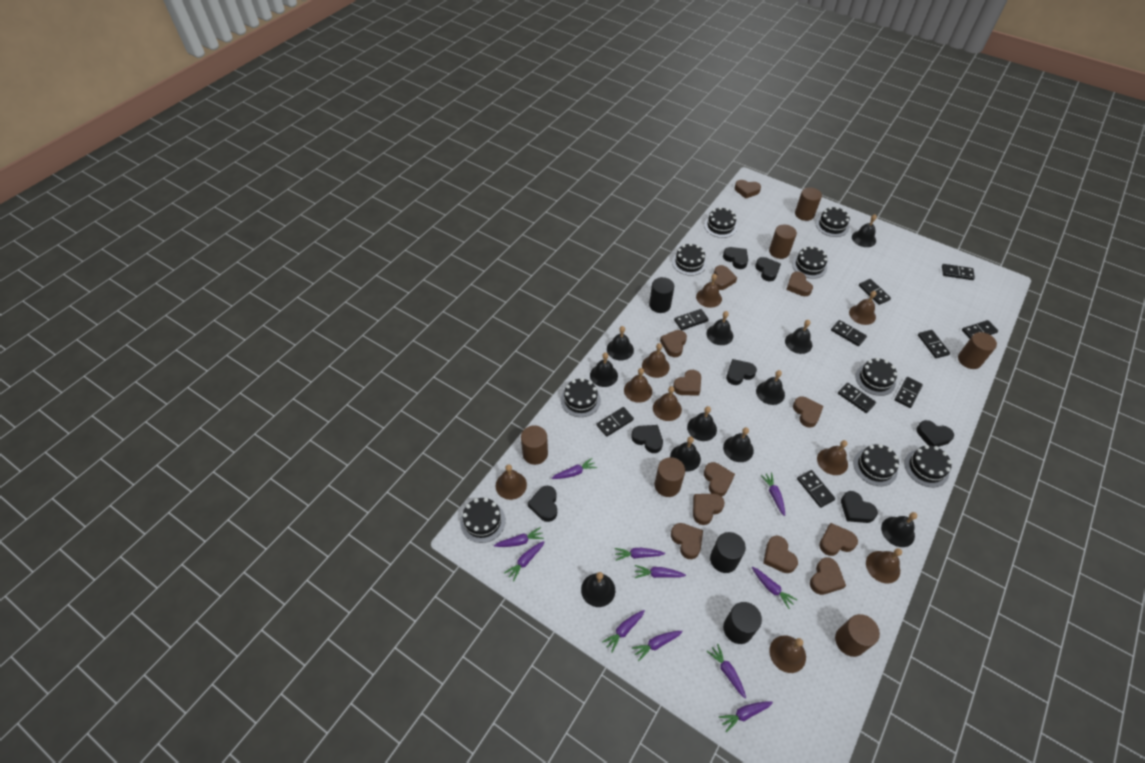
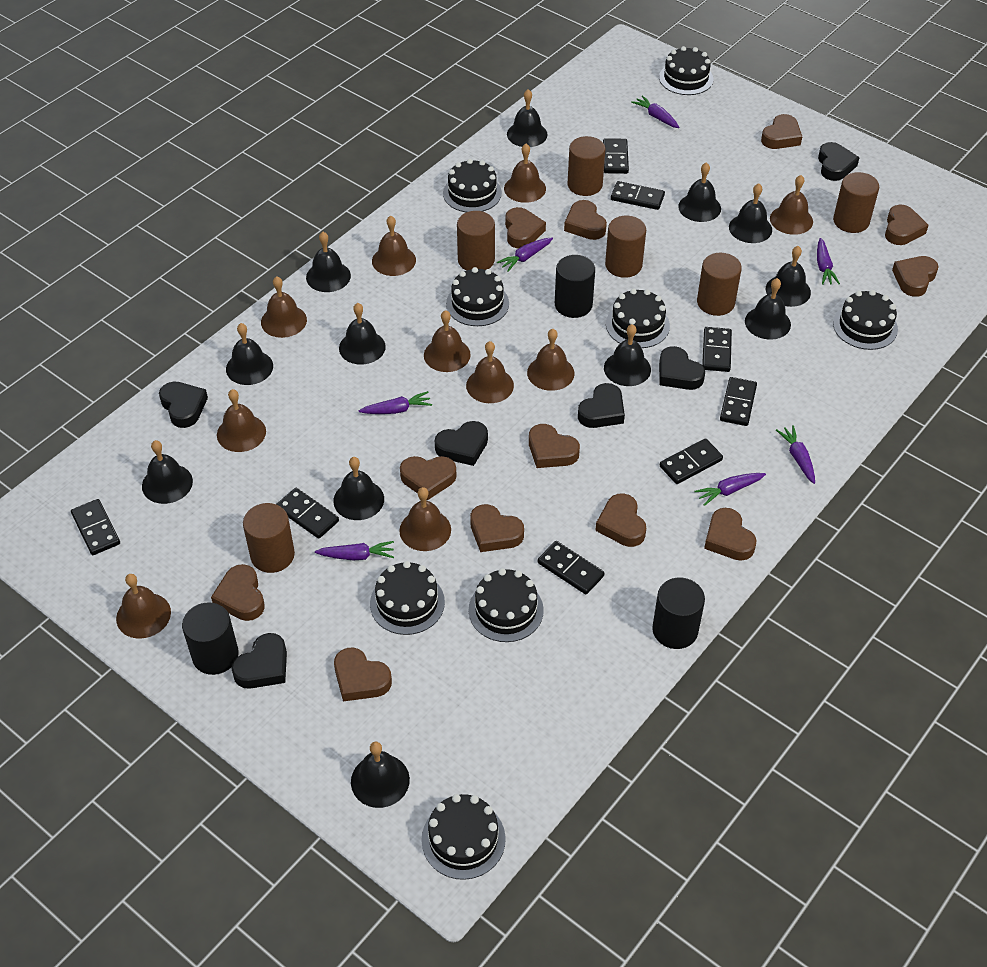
black bell: [581,572,615,607] [590,352,618,387] [607,326,634,360] [670,436,701,472] [687,406,717,441] [706,311,733,345] [723,427,754,462] [756,370,785,405] [785,320,812,354] [852,214,877,247] [881,512,917,547] = 11 -> [142,440,193,504] [226,323,273,385] [306,232,351,292] [333,457,384,520] [339,303,386,364] [351,741,410,808] [507,89,547,147] [604,324,651,386] [678,162,721,222] [729,183,772,243] [745,278,791,340] [766,246,811,307] = 12
black cake: [460,498,505,543] [561,378,601,417] [672,243,707,276] [704,207,737,238] [792,246,828,279] [816,207,850,237] [853,444,899,486] [855,358,898,396] [904,445,952,488] = 9 -> [370,561,445,635] [421,794,506,880] [443,159,502,212] [446,267,509,326] [469,568,544,642] [606,288,670,348] [659,46,713,95] [833,290,898,350] = 8
black domino: [597,407,634,437] [674,309,709,330] [797,470,835,508] [831,320,867,346] [838,383,876,413] [859,279,891,305] [895,377,923,408] [918,330,950,358] [942,264,975,280] [962,320,998,339] = 10 -> [71,499,120,555] [276,488,339,539] [538,541,605,594] [603,138,629,174] [611,181,665,210] [660,438,723,484] [702,327,732,372] [720,377,757,426] = 8
black heart: [528,486,557,522] [631,425,663,453] [723,247,748,269] [726,359,757,385] [755,257,781,281] [841,491,878,523] [916,420,954,447] = 7 -> [159,381,208,428] [231,633,287,689] [435,421,488,466] [578,383,625,428] [659,346,705,390] [818,142,860,181] = 6
brown bell: [496,464,527,500] [624,368,652,403] [642,343,670,378] [653,386,682,421] [696,274,722,308] [769,635,806,673] [817,440,848,475] [849,291,876,325] [866,548,902,584] = 9 -> [116,574,171,638] [217,389,266,452] [261,276,307,338] [372,216,416,276] [399,487,451,551] [424,310,471,372] [466,341,514,403] [504,144,546,203] [527,329,574,391] [770,175,813,235] = 10
purple carrot: [494,527,544,547] [504,541,545,581] [552,458,597,479] [602,610,645,652] [614,548,665,561] [632,631,683,661] [635,565,686,578] [707,644,746,699] [719,701,773,732] [752,567,797,609] [760,472,785,516] = 11 -> [315,541,394,560] [359,391,432,414] [497,238,553,272] [631,95,679,128] [694,473,766,506] [776,425,815,484] [817,238,840,285] = 7

